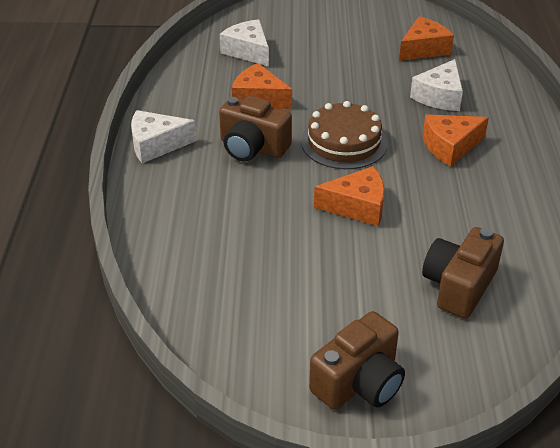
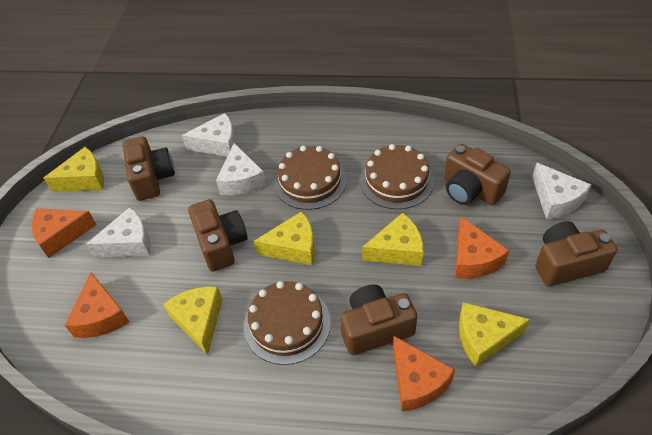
brown cake: [301,101,388,169] = 1 -> [244,281,331,365] [274,146,347,210] [360,144,434,209] = 3
brown camera: [219,96,292,161] [309,311,405,410] [422,227,504,318] = 3 -> [123,136,175,201] [188,199,248,272] [340,284,417,355] [444,144,511,205] [535,221,617,286] = 5
white cheese: [131,110,197,163] [220,19,269,66] [410,59,463,111] = 3 -> [86,207,151,257] [182,113,236,157] [216,143,266,195] [532,163,591,220] = 4
yellow cheese: none = 0 -> [44,147,104,192] [163,286,223,355] [254,211,315,265] [362,213,424,266] [459,302,530,367] = 5

